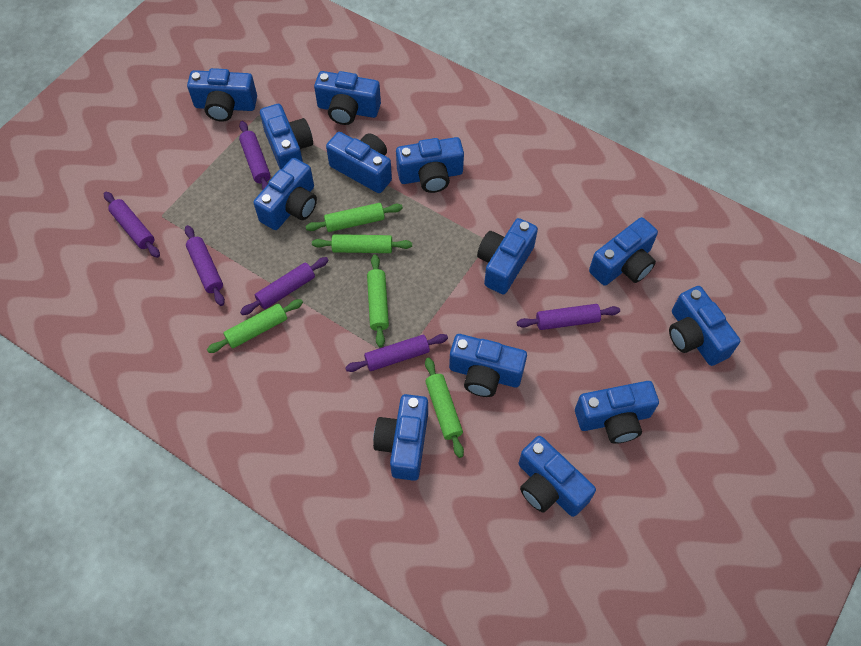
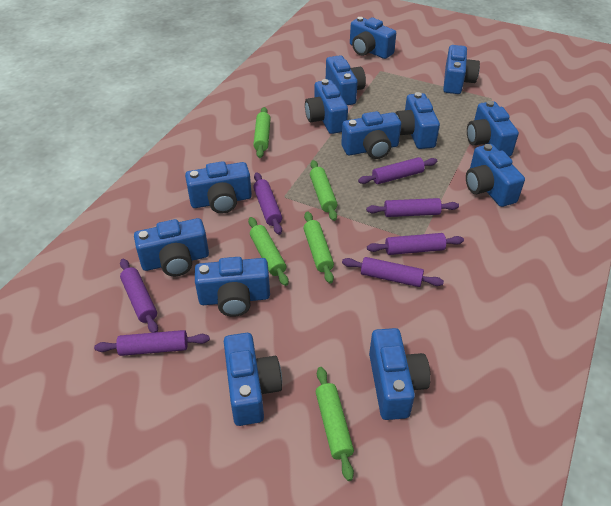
purple rolling pin: [104,192,160,258] [185,225,225,306] [239,121,271,190] [240,257,329,315] [345,334,448,372] [517,304,620,330] = 6 -> [94,330,210,356] [120,259,158,333] [253,172,282,235] [342,257,444,287] [358,157,437,184] [366,198,459,217] [367,233,464,255] = 7

